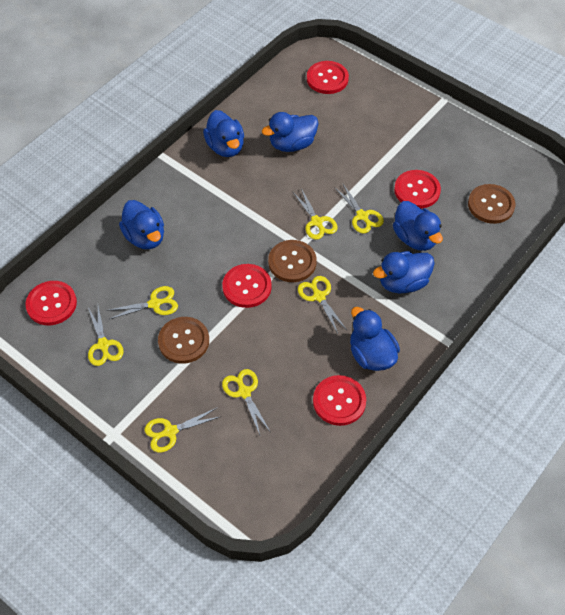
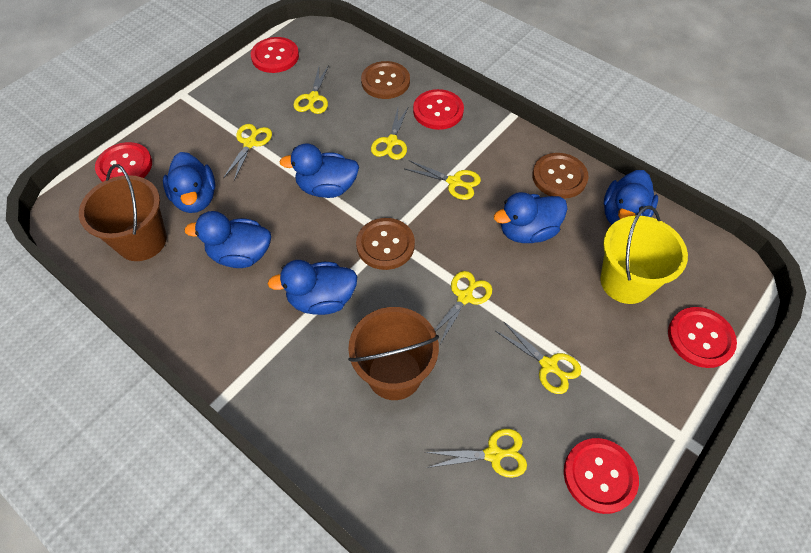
brown bucket: none = 0 -> [79,164,167,261] [348,307,439,400] = 2
yellow bucket: none = 0 -> [600,206,688,304] = 1

